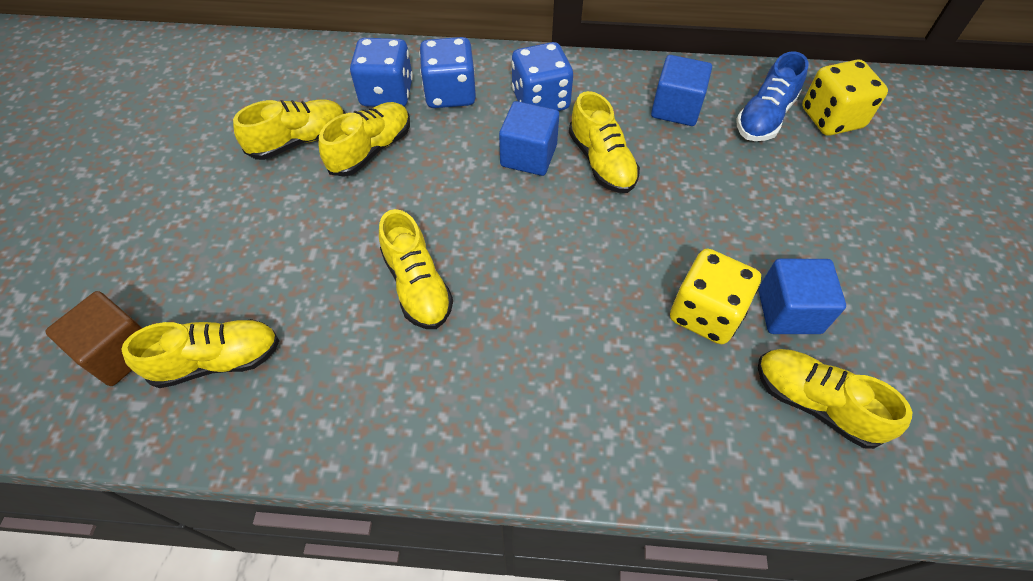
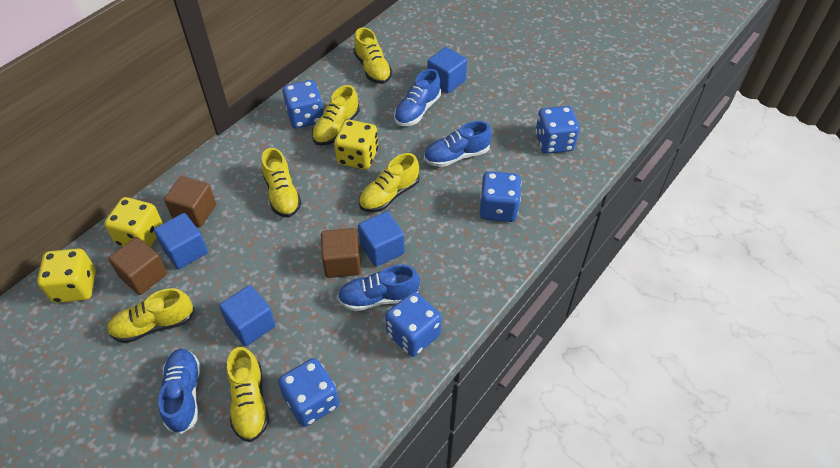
blue cube: [499,101,559,176] [651,55,712,126] [758,259,846,334] = 3 -> [154,213,208,269] [219,285,276,346] [358,211,405,267] [427,47,467,94] = 4
blue dice: [350,38,413,107] [419,37,476,108] [512,42,573,111] = 3 -> [278,358,339,427] [283,80,324,129] [385,292,441,357] [480,171,521,222] [535,106,579,154] = 5
blue shoe: [736,51,808,141] = 1 -> [158,349,200,434] [337,264,420,311] [394,69,441,126] [424,121,492,167] = 4
brown cube: [45,291,142,386] = 1 -> [108,237,167,295] [164,176,216,227] [321,228,361,278] = 3
yellow dice: [670,249,761,344] [802,60,888,136] = 2 -> [37,248,96,303] [104,197,163,248] [334,120,378,170] = 3

